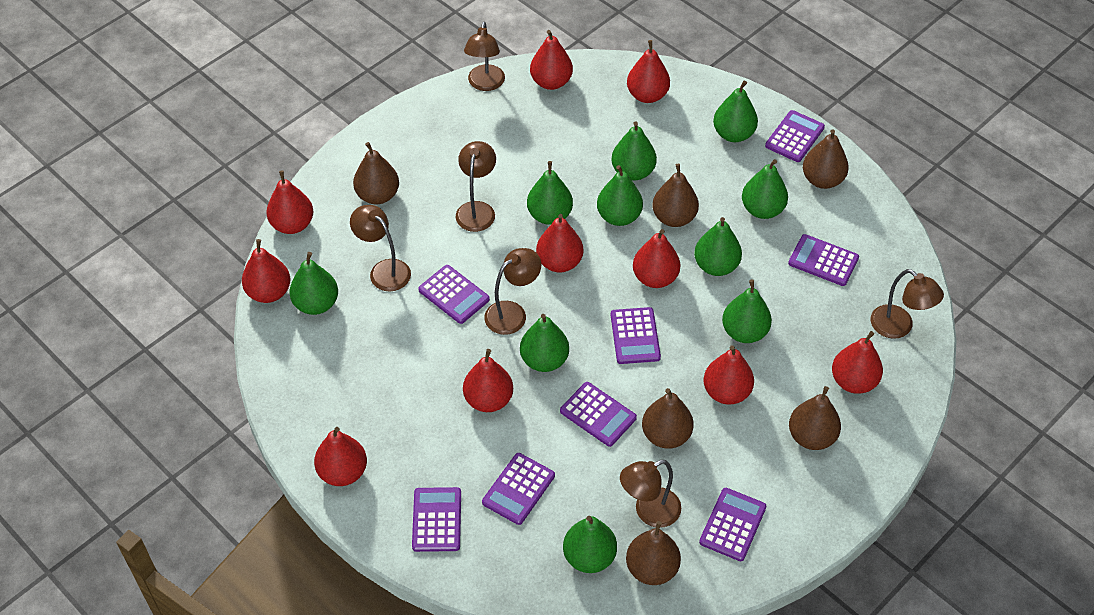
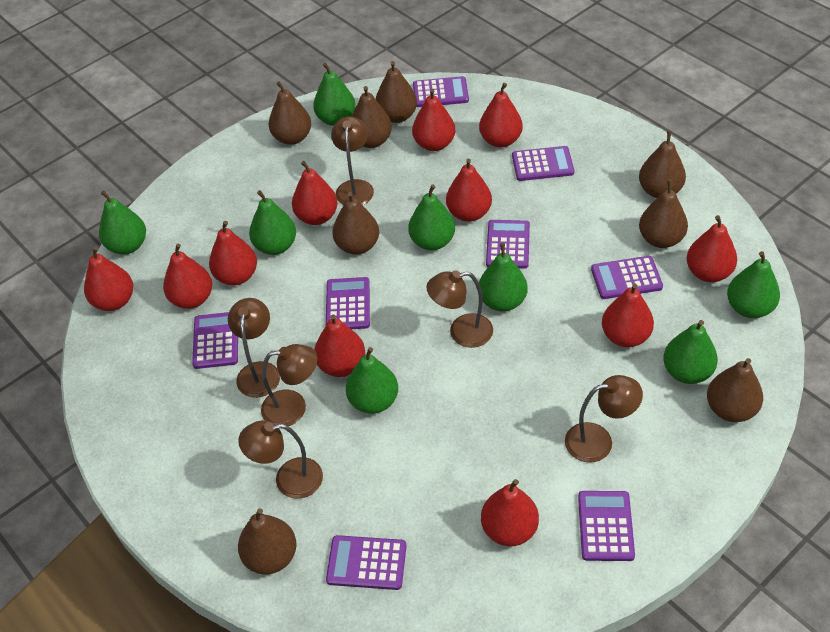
brown pear: [353,142,399,204] [626,521,681,585] [642,388,693,449] [652,164,699,227] [789,386,841,450] [803,129,849,189] = 6 -> [238,508,297,574] [269,81,311,145] [332,192,379,255] [352,86,392,148] [376,61,417,123] [639,131,686,198] [639,179,688,248] [707,358,763,422] = 8
green pear: [289,252,338,315] [520,314,569,372] [527,161,573,225] [563,516,617,573] [597,165,643,226] [611,122,657,181] [694,217,742,276] [713,81,758,142] [722,279,772,343] [742,159,788,219] = 10 -> [99,190,146,254] [249,190,296,255] [313,63,356,126] [346,347,398,414] [408,184,455,250] [479,243,527,312] [663,320,718,384] [727,251,780,318] = 8
red pear: [242,239,290,303] [266,170,314,234] [314,427,367,486] [463,349,513,412] [530,30,573,90] [536,214,583,272] [627,40,670,103] [633,229,680,288] [704,345,754,405] [832,331,883,394] = 10 -> [84,246,133,311] [163,244,212,309] [209,221,257,285] [292,161,338,225] [314,314,365,377] [412,89,455,151] [446,159,492,222] [479,83,523,147] [481,479,539,546] [602,284,654,347] [686,215,737,282] = 11

